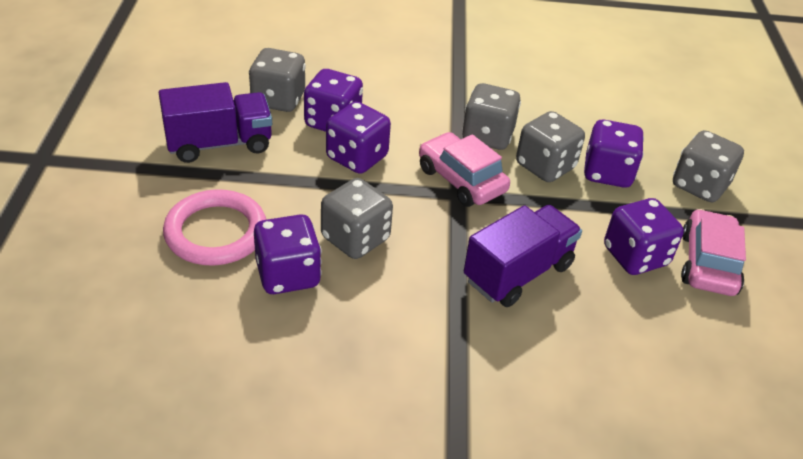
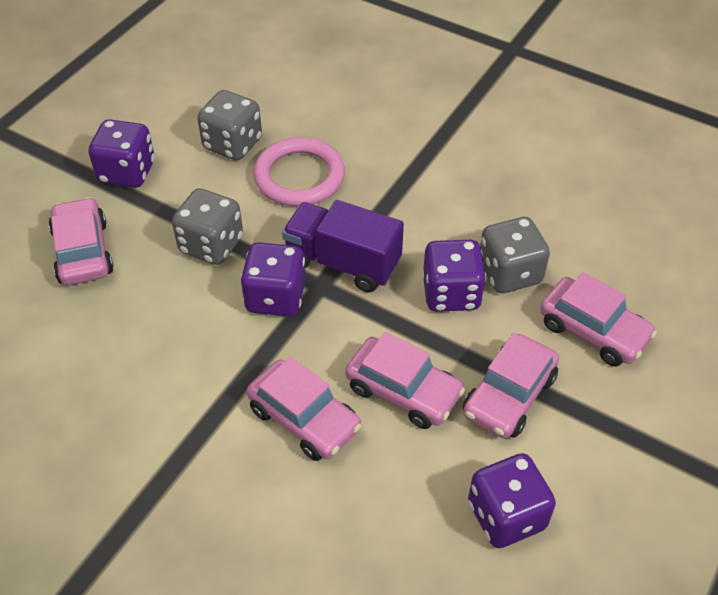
grey dice: [249,48,306,112] [321,178,393,259] [462,83,521,150] [516,111,585,182] [673,130,744,202] = 5 -> [172,188,243,265] [197,90,262,160] [480,217,550,293] = 3
pink car: [419,132,510,207] [681,209,746,296] = 2 -> [49,197,114,285] [247,357,362,461] [345,332,465,429] [463,333,559,439] [540,272,657,367] = 5
purple dice: [254,214,322,294] [304,69,363,132] [326,101,391,174] [584,119,644,188] [604,198,684,275] = 5 -> [88,119,155,188] [240,242,306,317] [422,240,486,312] [468,453,556,548] = 4
purple truck: [159,82,272,163] [464,205,582,307] = 2 -> [282,200,404,293] = 1

